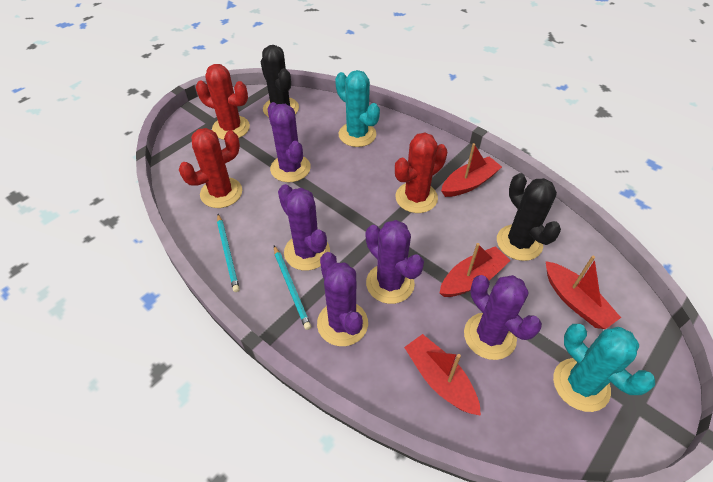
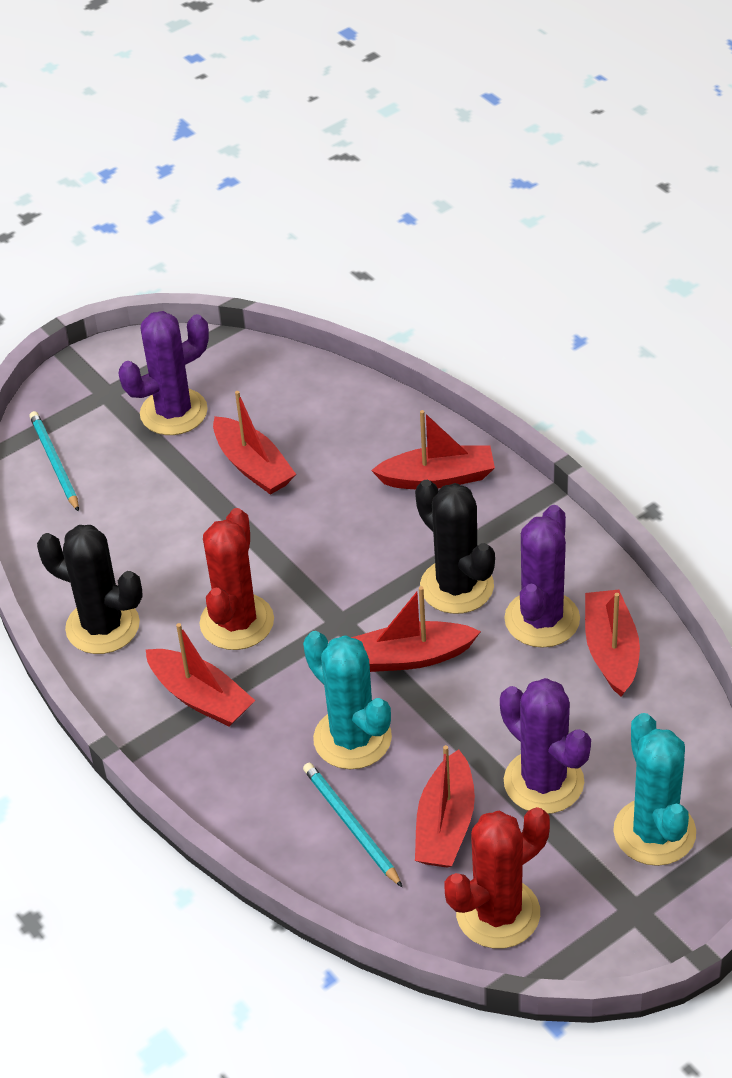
purple cactus: [267,102,311,182] [278,184,330,271] [317,252,368,346] [366,220,424,304] [464,275,542,360] = 5 -> [118,311,209,435] [500,678,591,814] [504,505,580,648] = 3
red boat: [404,334,481,416] [440,243,511,297] [441,143,502,197] [546,256,621,329] = 4 -> [145,623,255,726] [213,391,296,495] [351,586,481,672] [371,410,495,489] [415,745,475,868] [585,590,640,697] = 6
red cactus: [179,128,242,208] [196,64,250,140] [395,133,447,213] = 3 -> [200,508,274,650] [444,807,550,949] = 2

